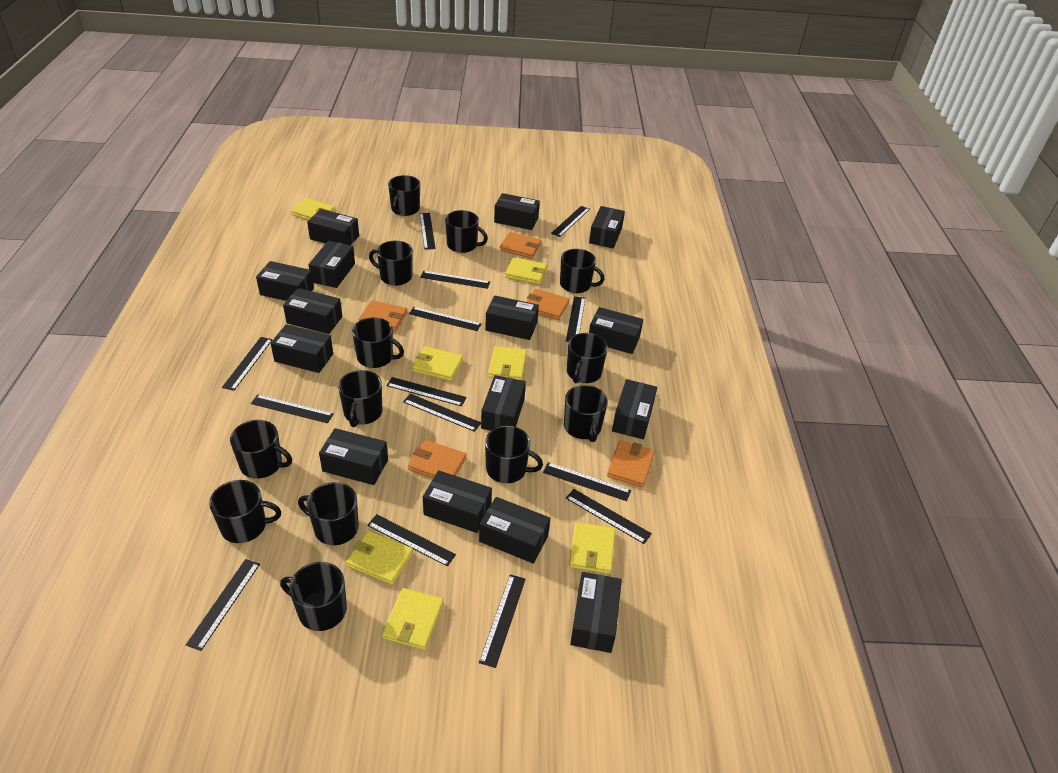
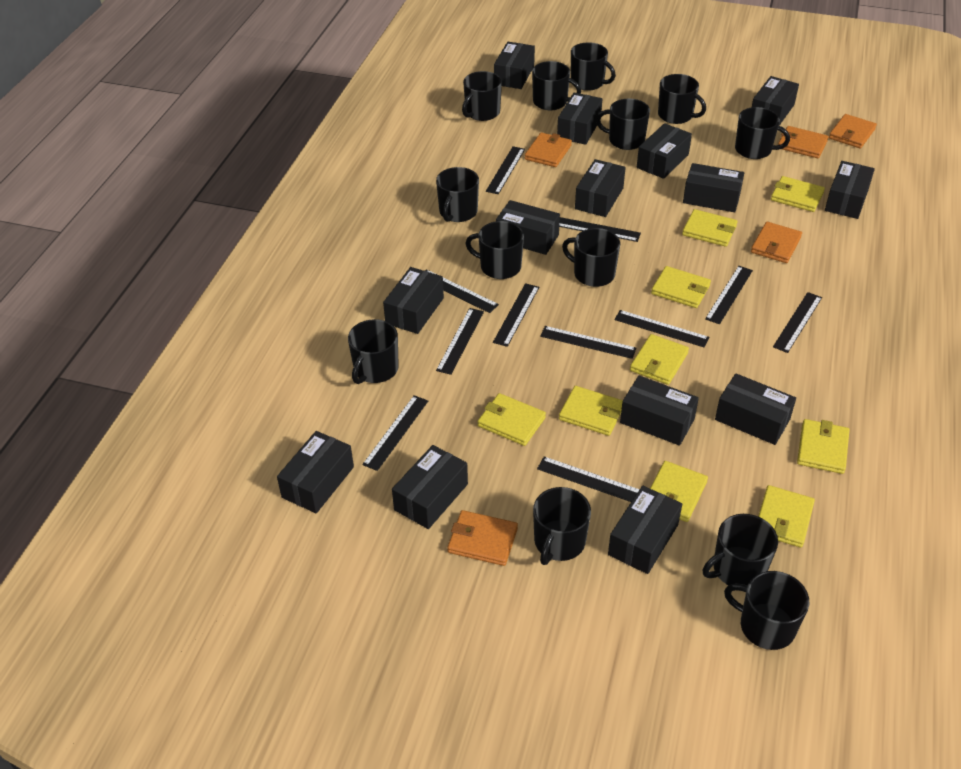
black box: [256,261,314,301] [271,324,333,373] [283,288,342,334] [307,209,359,245] [309,241,355,288] [319,428,388,485] [423,470,492,533] [479,497,550,564] [481,375,526,431] [485,295,539,340] [494,193,540,230] [570,572,622,653] [589,206,625,248] [589,307,643,354] [612,379,657,439] = 15 -> [277,431,354,513] [383,267,444,334] [392,445,468,529] [494,42,535,89] [496,200,560,255] [557,93,602,145] [575,159,626,217] [608,486,682,574] [620,376,699,446] [637,123,692,179] [683,163,744,212] [715,374,796,445] [752,76,799,126] [825,161,875,219] = 14
black ruler: [186,559,260,651] [222,337,273,391] [251,394,334,423] [367,514,456,566] [386,377,466,406] [403,394,481,432] [409,307,482,331] [419,213,436,250] [420,271,490,289] [479,574,526,668] [543,462,631,501] [551,206,590,237] [566,296,585,342] [566,489,652,544] = 14 -> [362,395,428,471] [425,269,499,313] [436,308,484,375] [486,146,525,194] [493,283,539,347] [537,456,640,502] [540,326,636,359] [559,217,641,242] [615,310,709,348] [705,266,753,324] [773,292,822,353] = 11
yellow wallet: [291,198,335,220] [346,531,413,585] [382,588,444,650] [412,346,463,381] [488,346,527,380] [505,257,547,284] [569,522,615,574] = 7 -> [478,393,546,446] [559,386,623,436] [630,334,689,385] [650,461,708,522] [651,266,711,308] [682,209,738,247] [758,485,815,548] [771,176,825,212] [797,419,849,474] = 9

